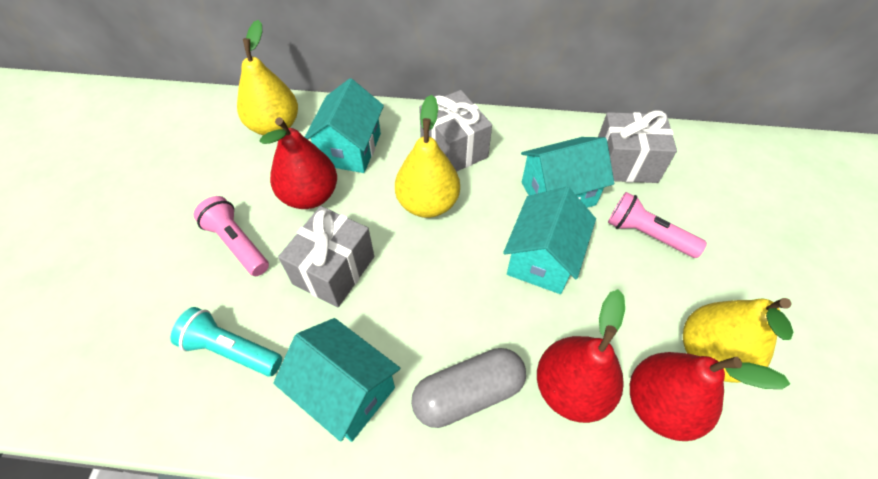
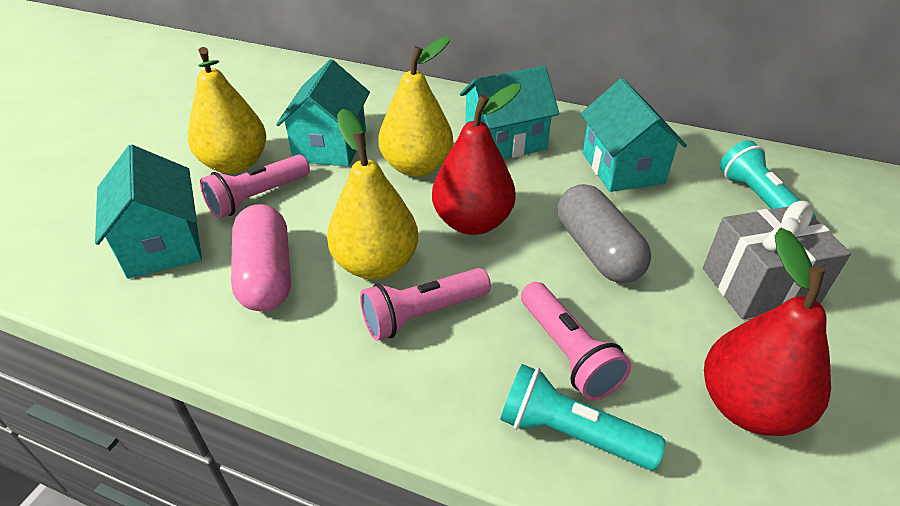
grey gift: [278,206,374,308] [419,90,492,172] [598,111,677,183] = 3 -> [703,201,851,319] = 1
pink capsule: none = 0 -> [231,204,291,311] = 1
pink flashlight: [194,196,269,276] [608,192,707,258] = 2 -> [200,154,310,218] [360,268,491,341] [521,282,631,400] = 3
red pear: [260,117,337,209] [537,289,625,423] [630,352,790,441] = 3 -> [432,84,520,235] [704,228,831,436] = 2
turquoise flashlight: [171,307,282,376] = 1 -> [500,364,665,470] [719,140,816,218] = 2

